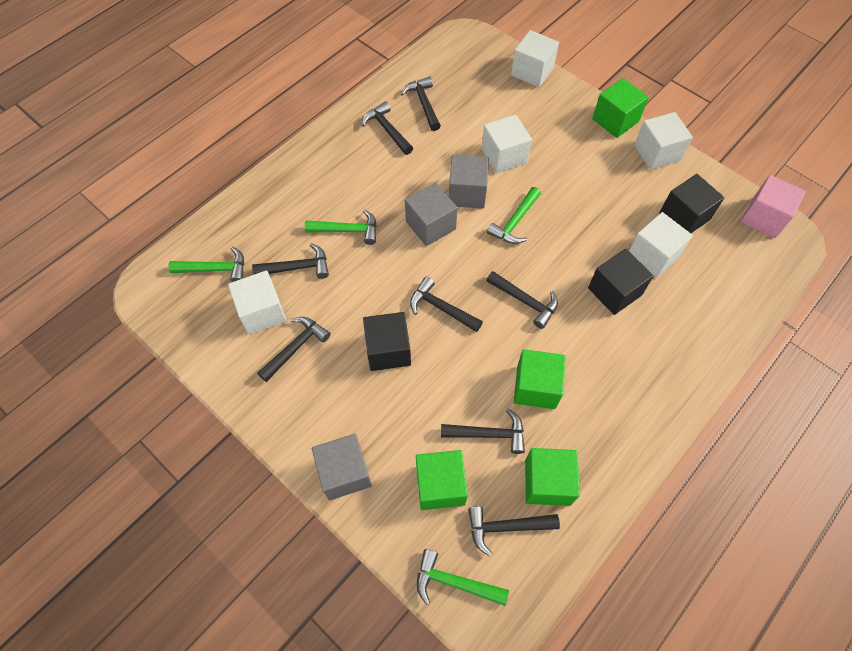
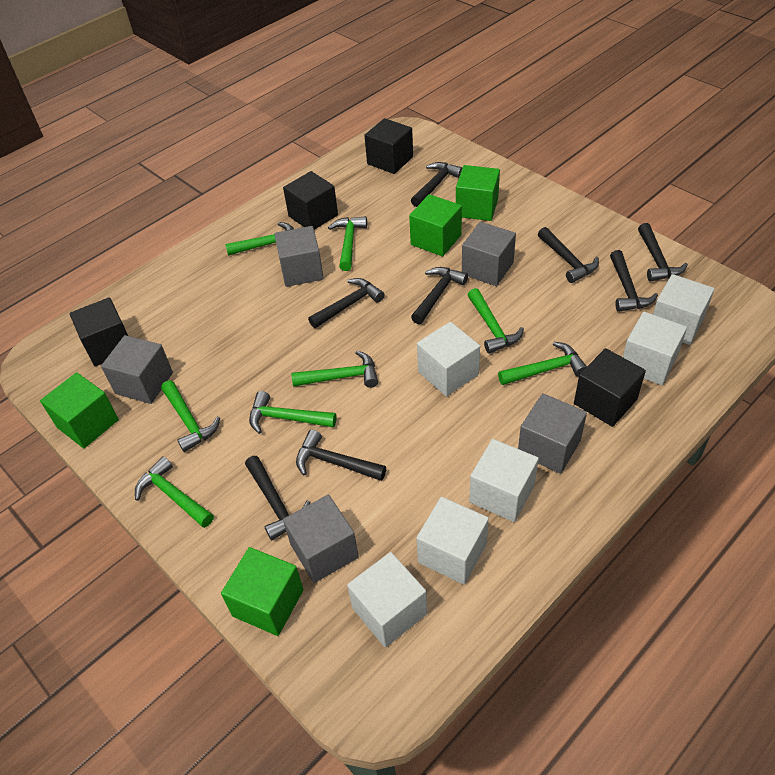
black cube: [363,312,411,371] [588,249,654,315] [659,174,725,233] = 3 -> [69,297,128,366] [283,171,338,230] [364,118,413,174] [574,348,646,427] = 4
green hammer: [168,246,244,282] [305,209,377,245] [417,549,509,606] [487,187,541,244] = 4 -> [135,456,214,528] [161,380,220,452] [225,222,294,256] [249,391,337,434] [291,351,378,388] [328,216,367,271] [468,288,524,354] [498,342,587,385] = 8
grey cube: [312,434,372,501] [405,183,458,246] [449,155,489,209] = 3 -> [101,335,173,404] [274,226,324,287] [283,495,359,583] [462,222,516,286] [518,393,587,474] = 5
pink cube: [741,175,806,238] = 1 -> none = 0
white cube: [228,270,287,335] [482,115,532,173] [511,30,559,87] [629,212,693,278] [634,112,693,170] = 5 -> [347,552,427,647] [416,497,489,585] [417,322,480,397] [469,439,539,522] [623,312,687,385] [653,274,715,345] = 6

